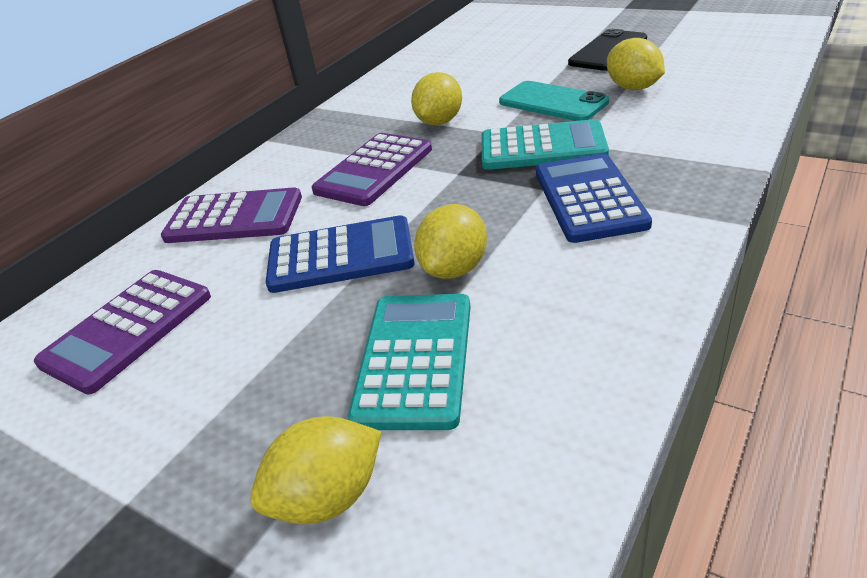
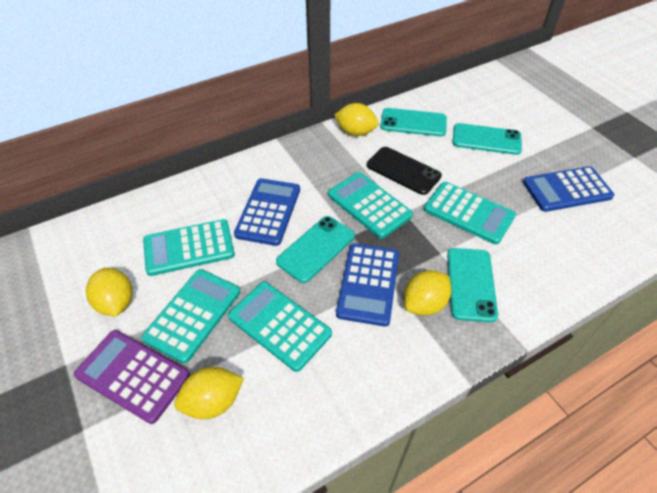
blue calculator: [266,215,415,293] [536,153,652,243] = 2 -> [234,178,300,246] [336,243,399,327] [523,166,614,212] = 3
purple calculator: [34,270,211,395] [161,187,302,243] [312,133,432,206] = 3 -> [74,330,190,424] = 1
turquoise calculator: [348,294,471,430] [482,119,609,170] = 2 -> [141,269,240,364] [143,219,235,276] [228,282,332,372] [328,172,413,239] [424,182,516,244] = 5
turquoise phone: [499,81,609,121] = 1 -> [276,216,355,283] [380,108,447,137] [447,248,498,323] [452,123,522,155] = 4

